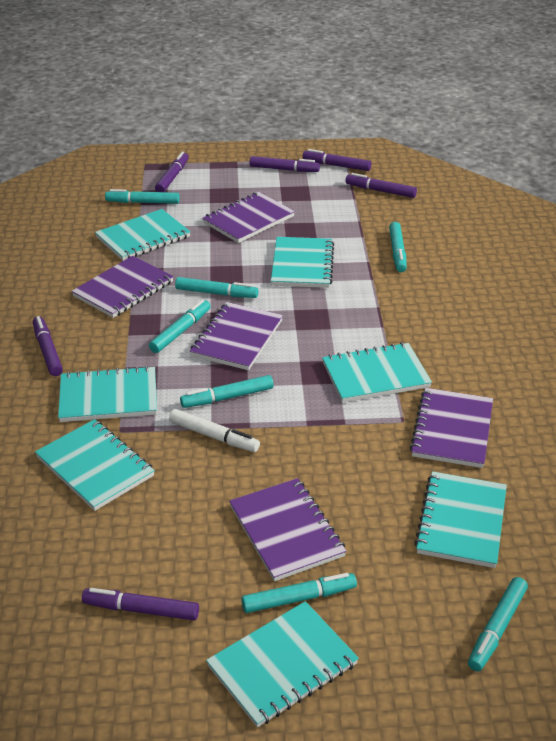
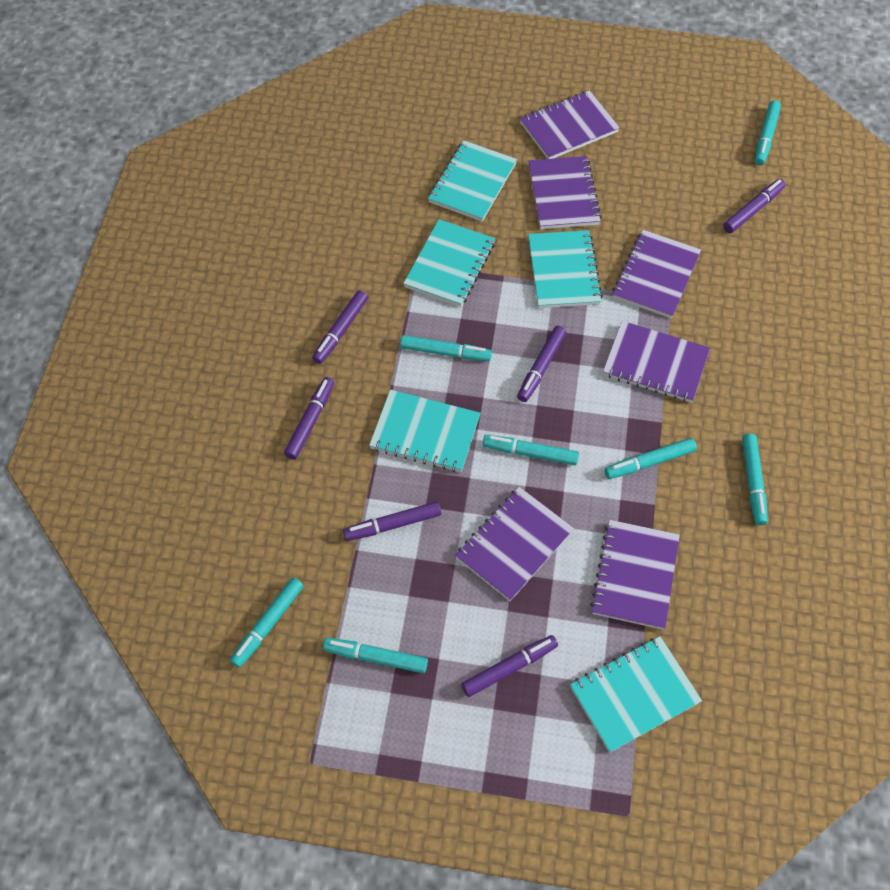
purple notebook: [72,256,174,318] [190,302,283,370] [202,192,295,243] [229,478,346,581] [410,388,493,468] = 5 -> [455,487,574,601] [520,90,620,159] [528,156,602,229] [590,520,680,630] [603,321,710,403] [612,230,701,318] = 6
turquoise notebook: [35,419,155,511] [58,366,157,422] [95,209,191,261] [206,601,359,727] [271,237,334,288] [322,342,432,403] [414,471,507,568] = 7 -> [369,390,481,472] [403,219,495,307] [428,140,517,222] [528,230,603,308] [570,636,702,753] = 5
white marker: [169,409,260,452] = 1 -> none = 0

